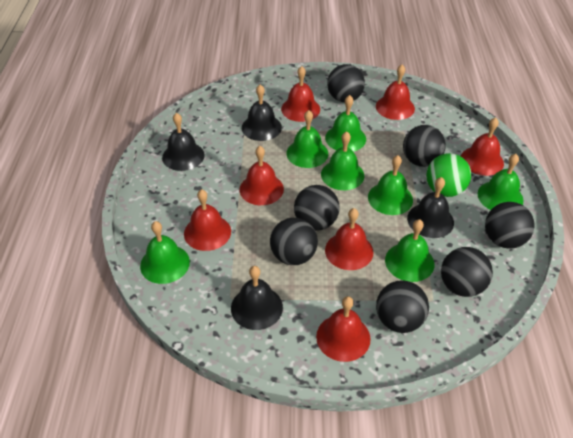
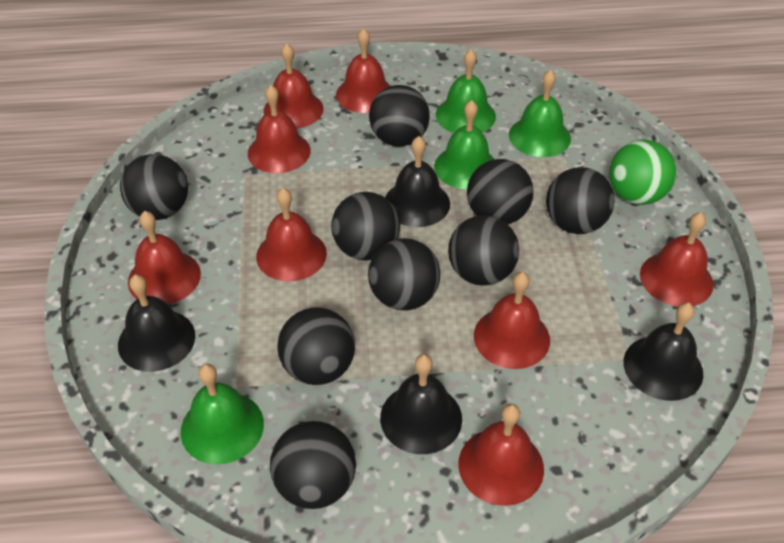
black ball: [270,218,318,265] [294,185,340,231] [327,64,365,102] [376,280,429,333] [403,125,446,167] [441,247,493,297] [485,202,535,249] = 7 -> [120,154,188,220] [270,421,356,509] [277,307,355,385] [331,192,400,261] [368,238,440,310] [369,85,430,147] [448,215,519,286] [467,159,534,224] [546,167,614,234] = 9
green bell: [140,221,190,284] [286,110,328,168] [321,131,364,190] [325,95,366,152] [368,155,413,215] [385,219,434,282] [478,154,524,210] = 7 -> [181,364,264,465] [434,100,495,189] [436,49,496,133] [509,70,571,157] = 4
red bell: [184,189,231,251] [240,146,284,205] [281,66,320,122] [316,296,370,362] [325,208,373,270] [376,65,415,120] [461,117,504,176] = 7 -> [128,211,201,304] [248,85,311,173] [256,188,327,281] [264,43,323,129] [336,28,391,113] [458,404,544,506] [474,272,550,369] [640,212,714,307] = 8

